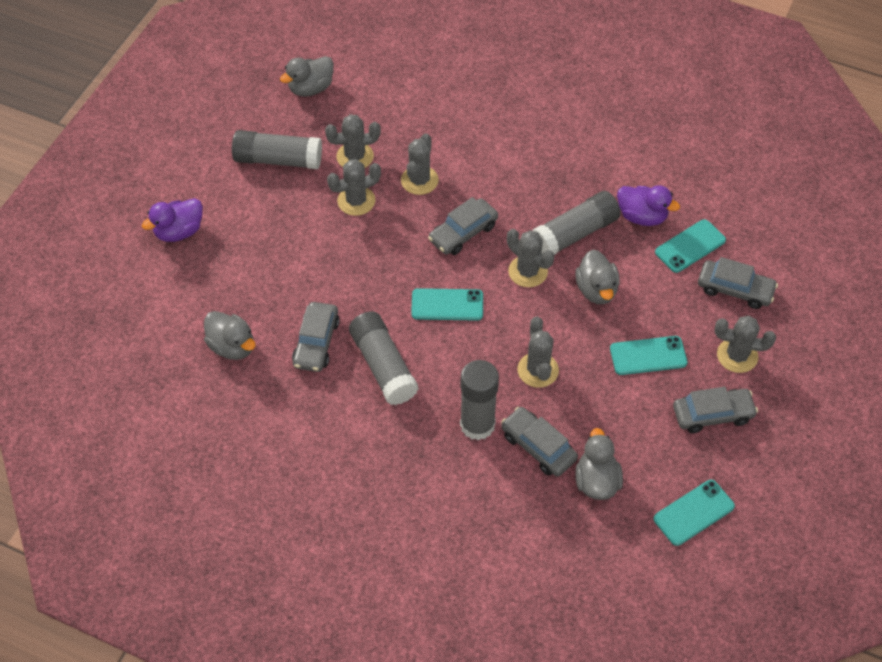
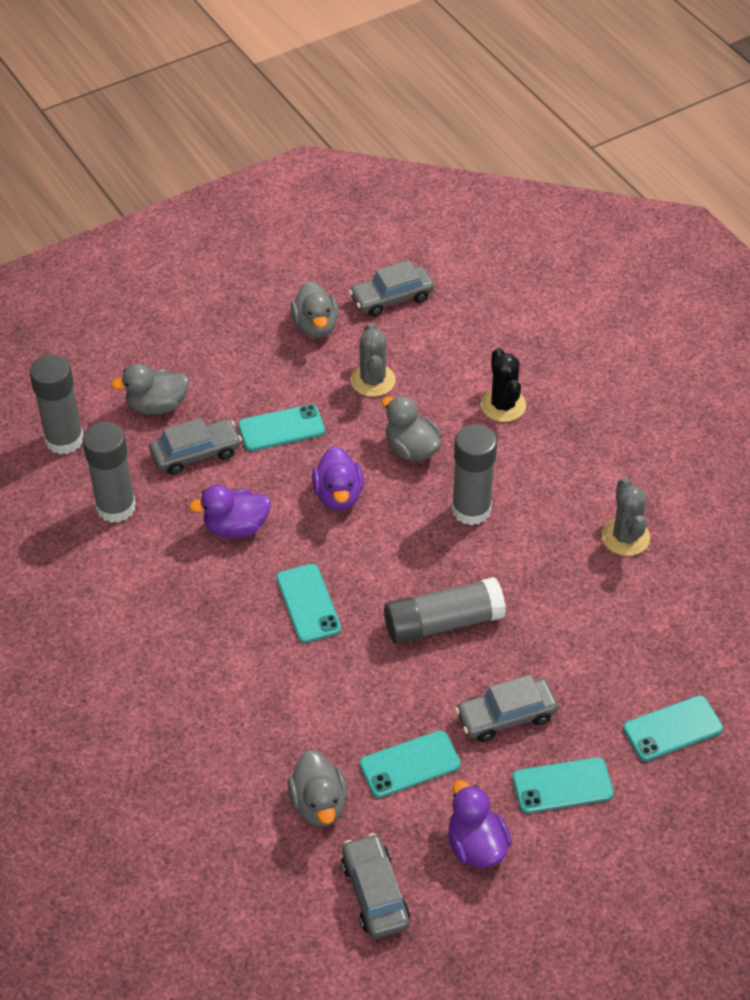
black cactus: none = 0 -> [481,348,526,422] = 1
grey cactus: [325,114,381,168] [327,159,381,216] [401,133,439,195] [507,229,554,287] [517,316,559,388] [715,316,776,373] = 6 -> [350,323,396,397] [602,477,650,556] = 2
grey car: [292,302,340,372] [428,197,498,255] [501,407,578,477] [673,387,758,433] [698,257,778,309] = 5 -> [149,418,242,475] [341,833,410,938] [349,260,434,317] [455,675,558,742] = 4
purple duck: [142,198,203,242] [617,185,680,226] = 2 -> [189,485,271,538] [312,446,364,510] [448,780,512,868] = 3
turquoise phone: [411,288,483,321] [610,336,688,375] [653,480,735,546] [655,219,726,273] = 4 -> [238,404,325,451] [276,564,341,643] [359,730,461,798] [512,757,614,813] [623,695,723,761] = 5

